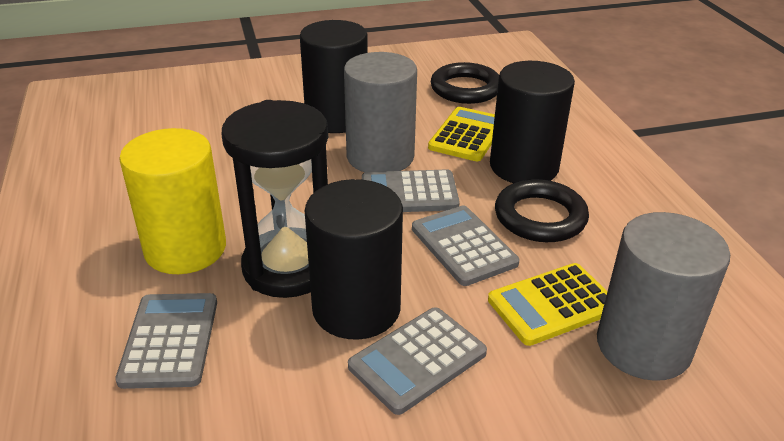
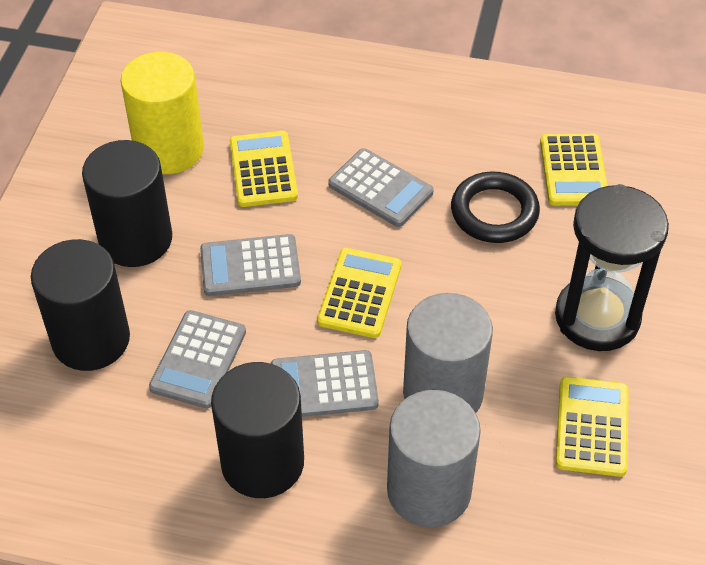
black ring: [431,62,499,104] [495,179,589,242] = 2 -> [451,171,540,243] = 1
yellow calculator: [428,107,495,161] [488,263,607,346] = 2 -> [230,131,298,207] [317,248,401,338] [540,134,608,206] [556,377,629,477] = 4

